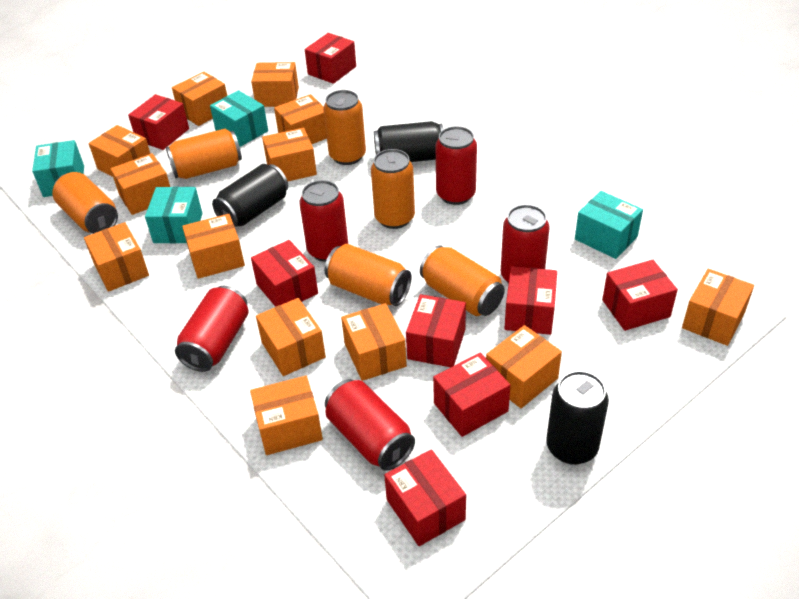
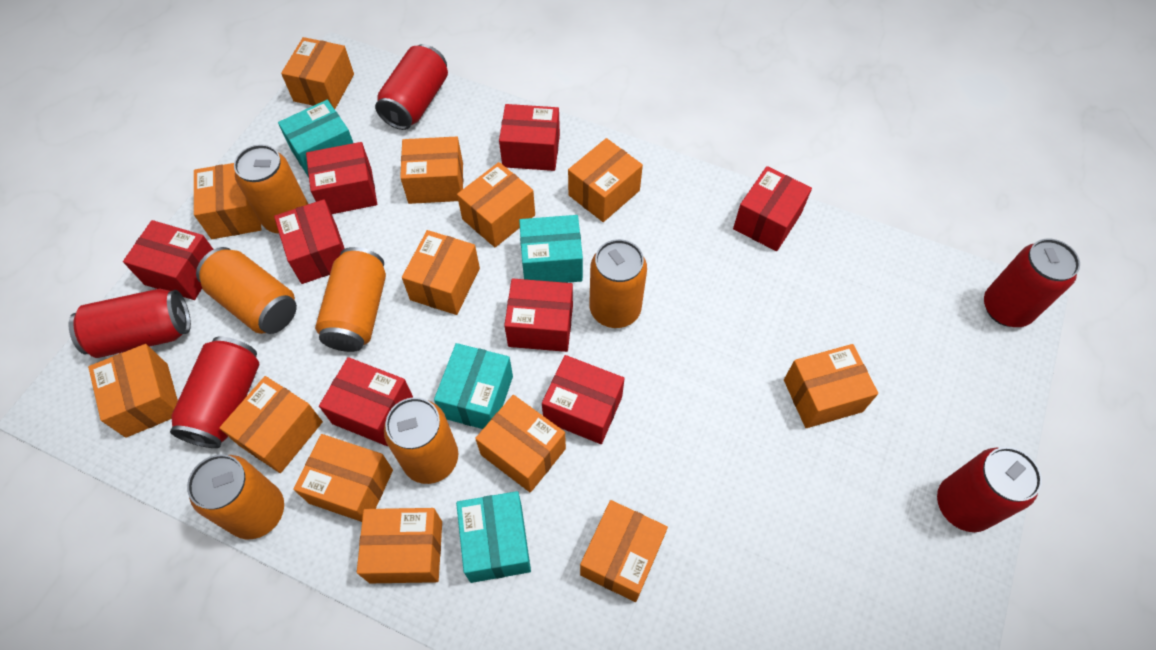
black can: [212,164,288,227] [374,121,444,162] [546,371,609,465] = 3 -> none = 0

